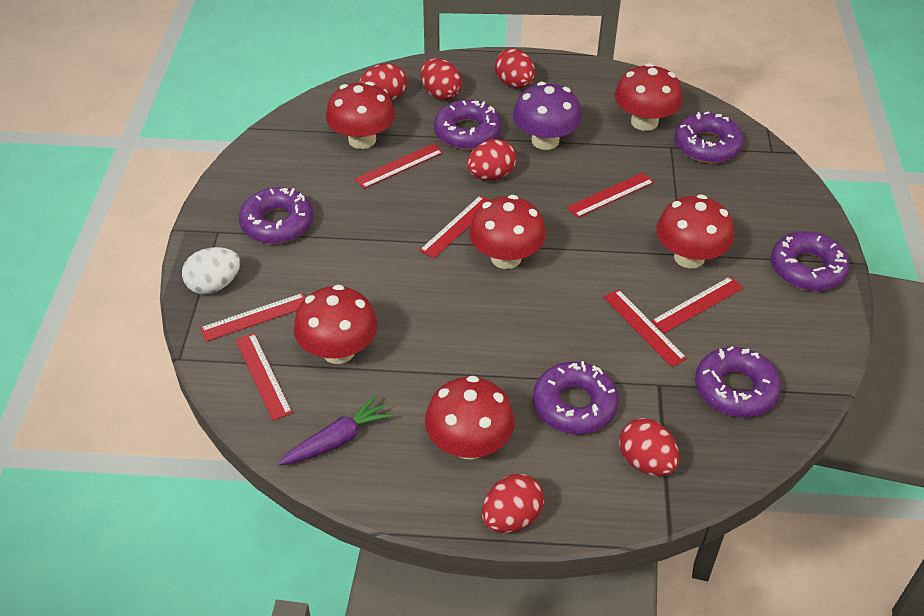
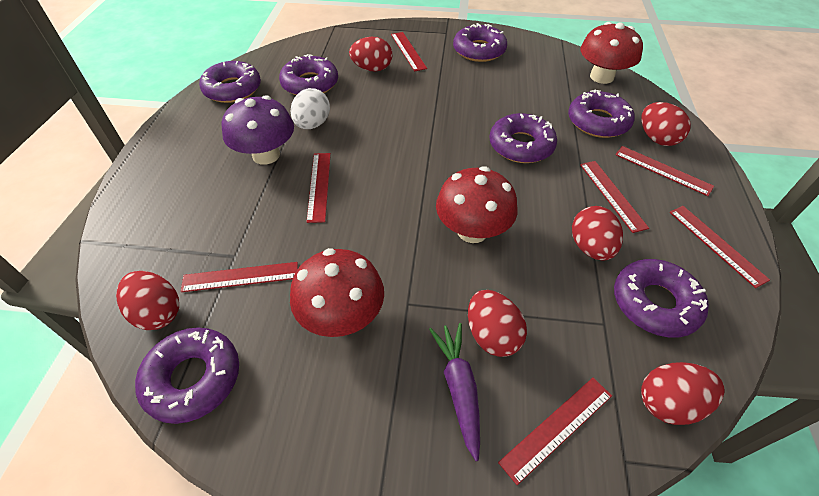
purple donut: [239,187,313,244] [434,100,502,150] [533,361,619,434] [674,111,744,163] [695,346,781,418] [771,231,850,291] = 6 -> [135,327,239,424] [199,61,261,103] [279,54,338,95] [453,23,507,62] [490,113,557,163] [568,90,635,138] [614,259,709,338] = 7
red mushroom: [294,285,378,364] [326,81,395,149] [425,376,515,459] [469,195,546,269] [615,63,683,131] [656,194,734,269] = 6 -> [290,248,384,337] [436,166,517,243] [580,22,643,84] = 3

